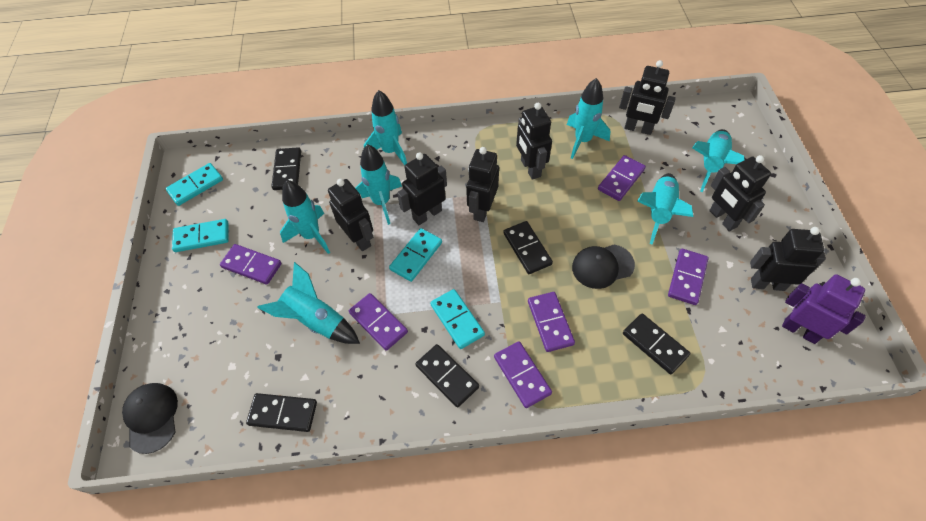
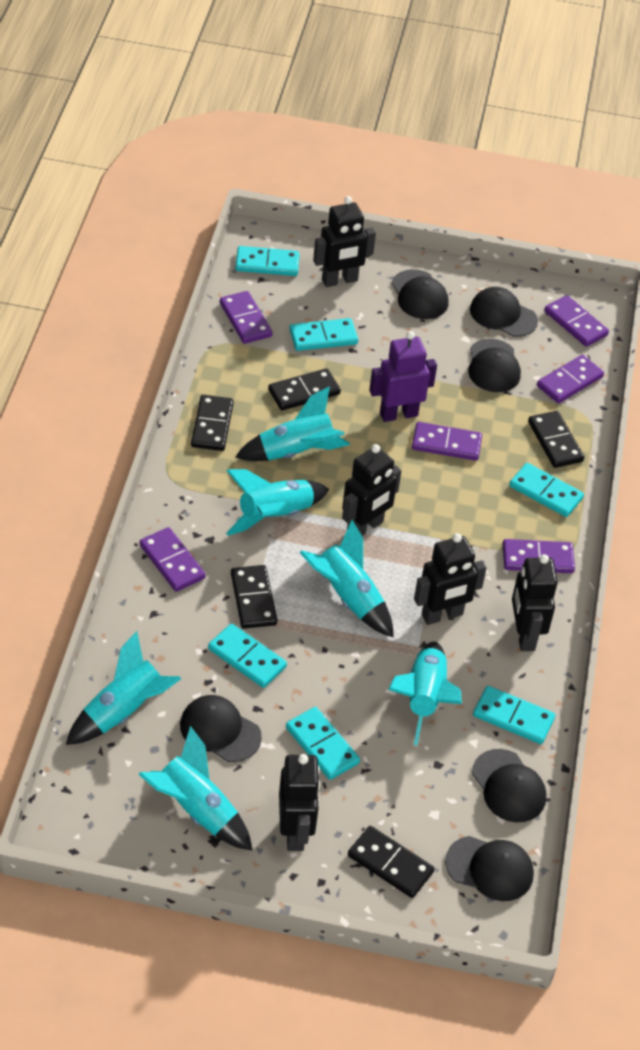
black cap: [122,383,178,454] [572,245,635,289] = 2 -> [180,695,262,762] [391,269,449,319] [445,836,534,901] [468,339,521,392] [470,287,538,337] [472,749,546,822] = 6
black robot: [328,179,373,251] [397,152,447,225] [466,147,499,222] [516,103,552,180] [619,60,676,135] [709,155,771,231] [750,227,826,291] = 7 -> [279,754,320,851] [313,196,376,287] [342,444,401,536] [414,533,487,625] [512,554,558,651] = 5
turquoise domino: [165,163,223,206] [172,219,229,252] [389,228,442,282] [430,289,485,349] = 4 -> [208,623,287,688] [235,246,300,276] [286,707,360,780] [289,318,358,351] [473,686,555,744] [509,463,584,517] = 6
turquoise rocket: [257,262,360,344] [280,180,330,254] [355,144,402,225] [364,90,407,165] [567,78,610,159] [637,173,693,245] [692,129,745,192] = 7 -> [66,631,181,745] [138,726,252,850] [226,469,329,536] [235,386,350,461] [299,520,393,637] [388,642,462,746] = 6

